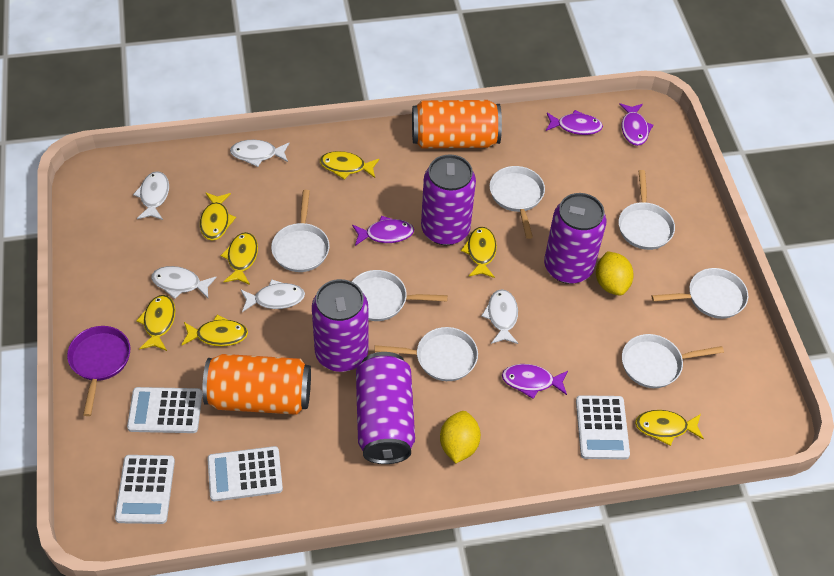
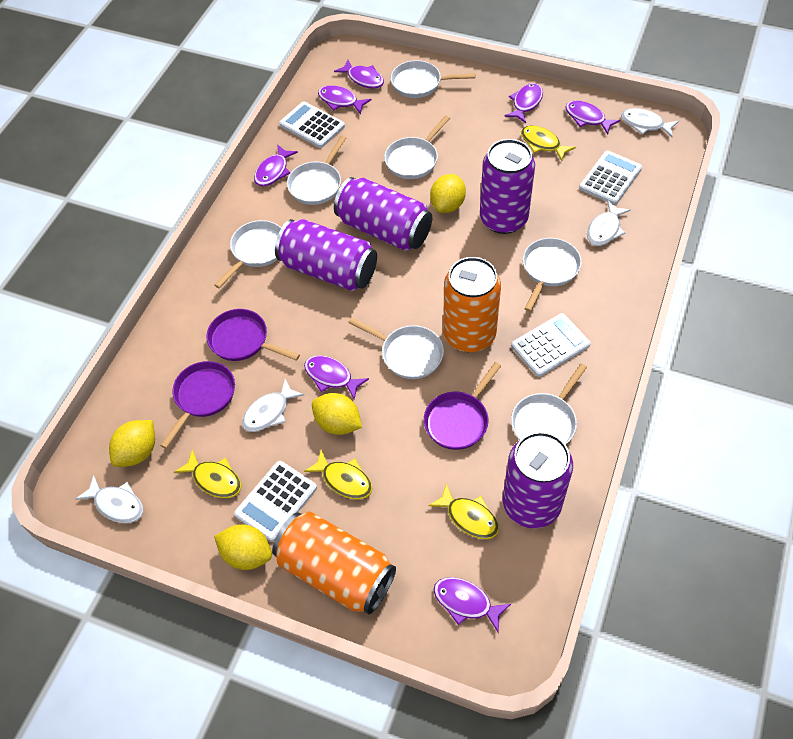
purple fish: [352,216,414,246] [502,364,568,399] [546,110,603,135] [619,103,653,146] = 4 -> [254,144,298,187] [304,355,369,399] [318,85,371,114] [334,60,384,89] [434,577,511,633] [505,83,543,123] [565,101,620,134] = 7
purple pan: [67,326,130,416] = 1 -> [160,361,235,449] [206,309,300,361] [424,362,501,450] = 3
white fish: [133,171,169,220] [151,266,217,299] [230,140,289,167] [240,279,305,312] [481,289,518,344] = 5 -> [76,475,143,523] [242,379,304,432] [587,201,631,246] [621,108,679,137] = 4
yellow fish: [136,295,175,351] [182,315,248,346] [200,193,236,241] [221,232,258,285] [320,151,379,180] [461,227,497,278] [635,410,704,446] = 7 -> [174,449,241,498] [304,449,372,499] [428,483,499,539] [521,125,576,161] = 4
yellow lemon: [440,411,481,463] [596,251,634,296] = 2 -> [109,420,155,467] [214,524,272,570] [312,393,362,435] [430,174,466,213] = 4

